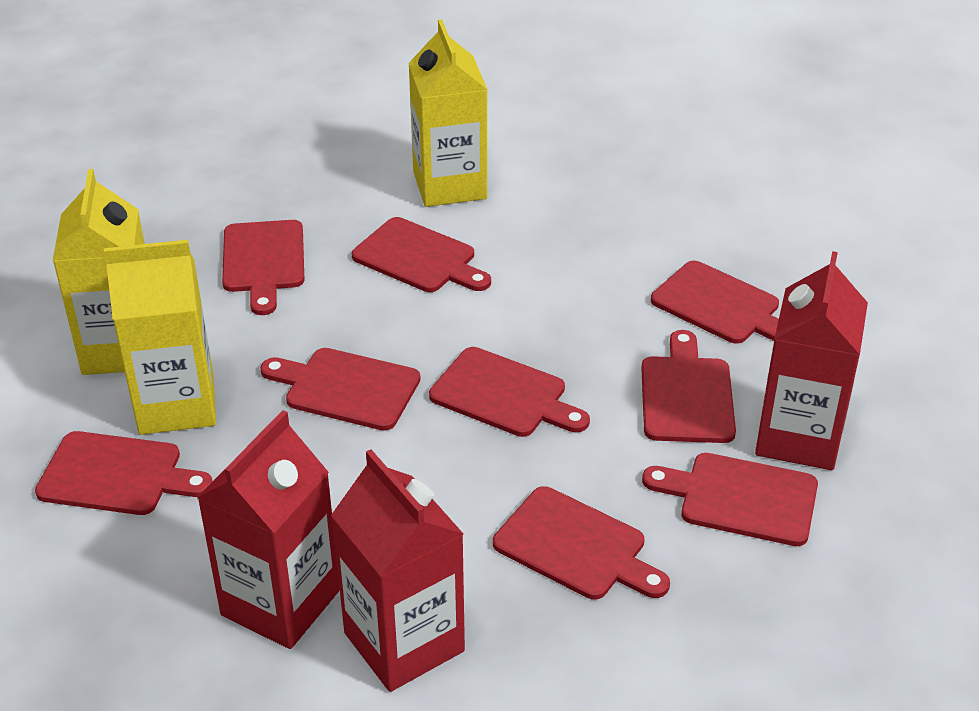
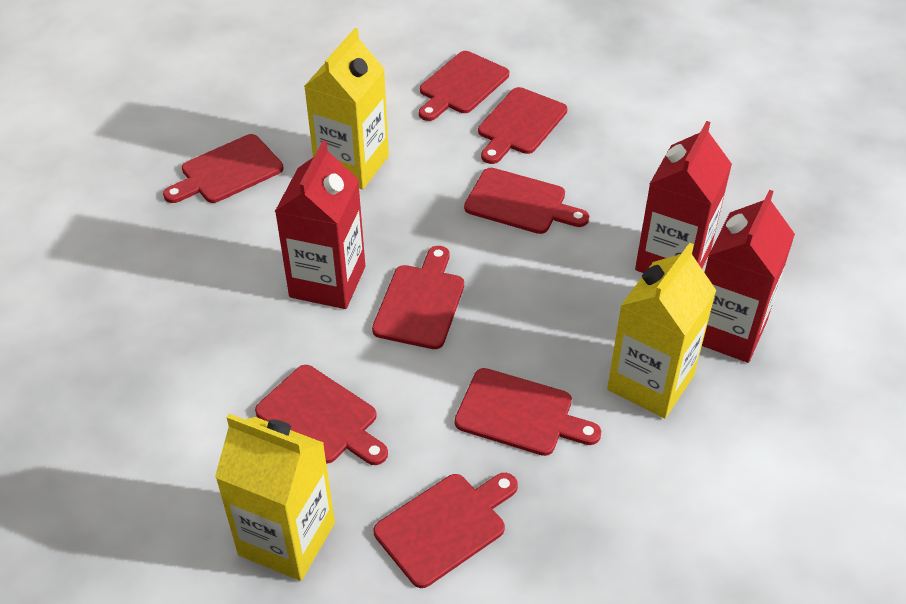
red cutting board: [35,431,213,515] [222,220,304,315] [260,348,420,431] [352,217,491,292] [429,347,590,437] [493,486,670,599] [641,330,736,443] [642,453,818,546] [651,261,779,344] = 9 -> [163,134,283,203] [255,365,388,465] [372,246,464,349] [374,473,518,588] [419,51,509,121] [455,368,601,456] [464,168,589,234] [478,87,567,164] = 8

